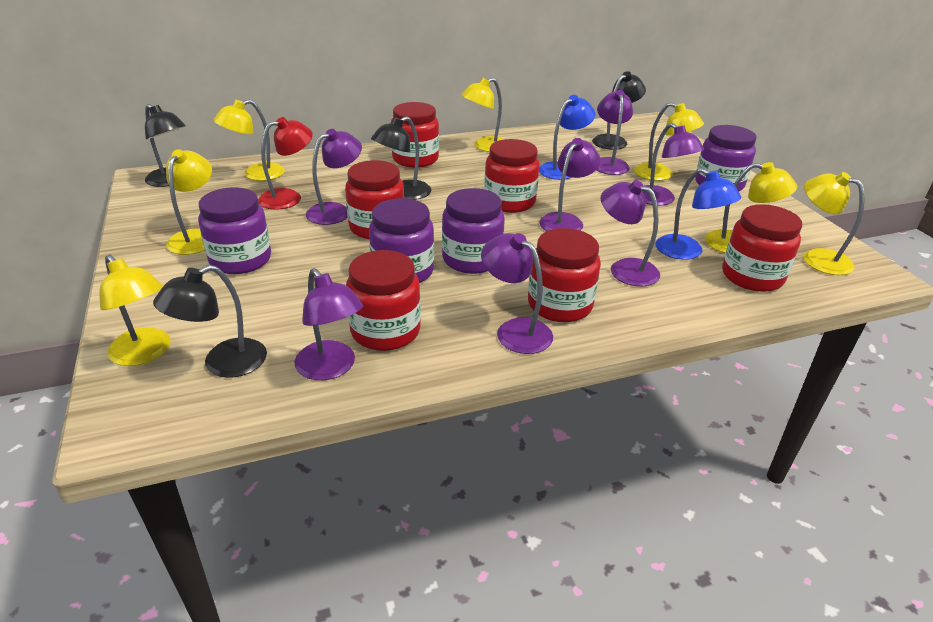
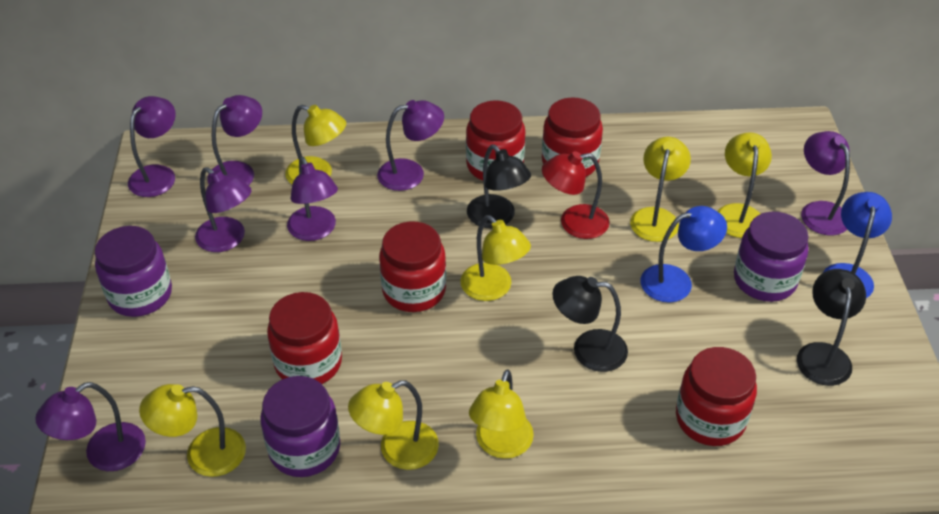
black lamp: [145,104,186,187] [153,265,267,378] [371,116,432,200] [592,71,646,150] = 4 -> [467,144,531,228] [552,276,628,372] [797,269,866,386] = 3
purple jar: [198,187,271,274] [369,198,434,283] [442,188,505,274] [695,125,757,192] = 4 -> [95,226,172,317] [261,376,340,477] [734,212,808,302] = 3
red jar: [345,160,405,240] [346,250,421,351] [391,102,439,168] [484,139,539,213] [528,228,601,322] [722,204,802,292] = 6 -> [267,292,342,384] [379,221,446,312] [466,100,525,180] [542,98,603,177] [676,347,757,446] = 5

